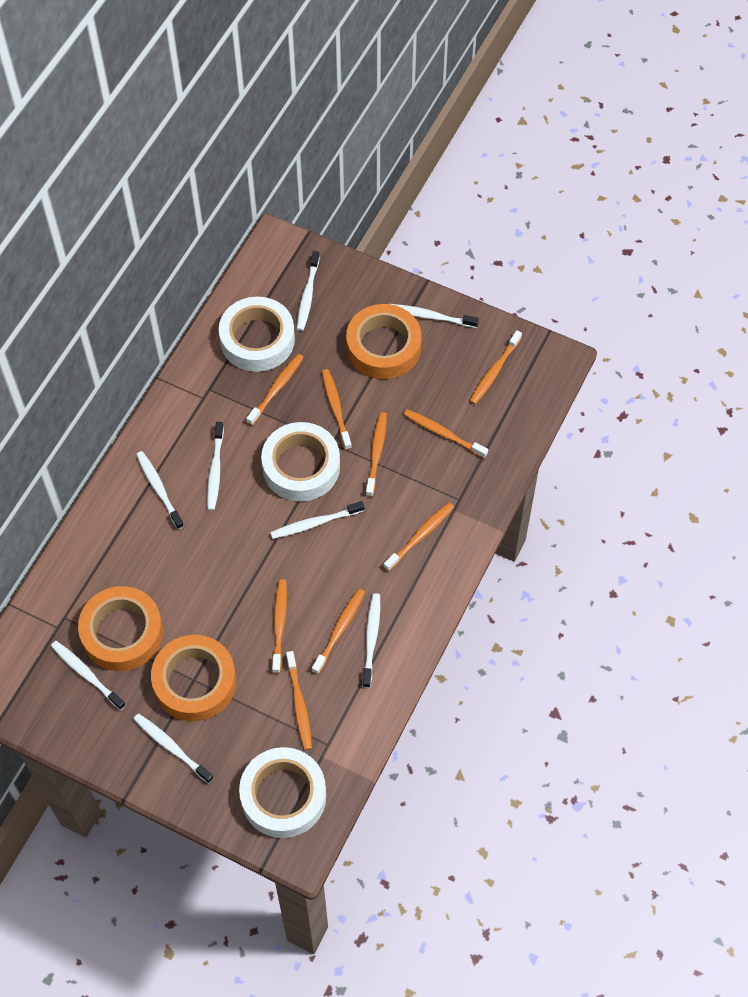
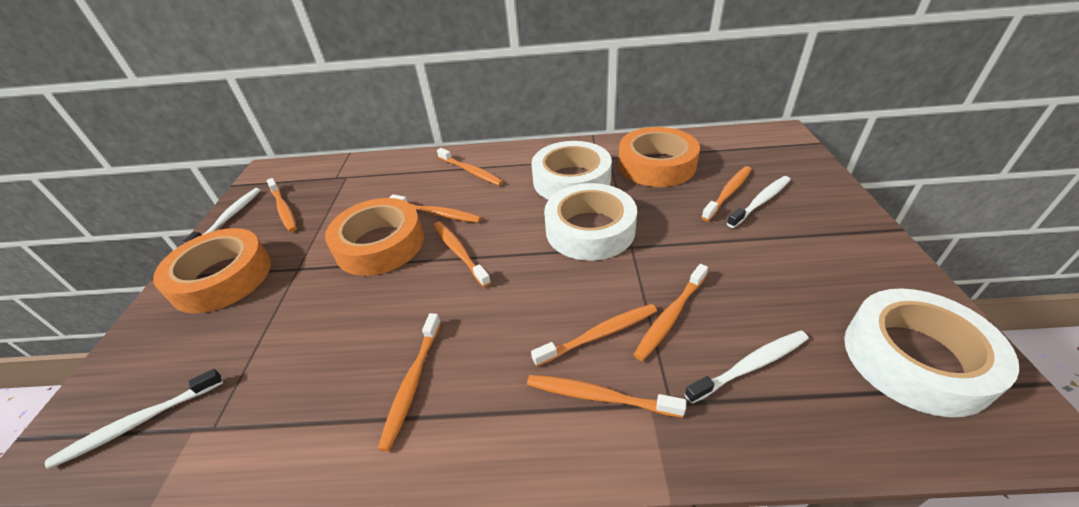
white toothbrush: [51,641,126,710] [133,714,214,784] [136,451,184,529] [207,422,224,511] [270,501,364,539] [297,251,320,331] [362,593,380,688] [391,304,479,328] = 8 -> [45,369,223,469] [181,188,261,244] [684,330,809,404] [727,176,791,228] = 4

